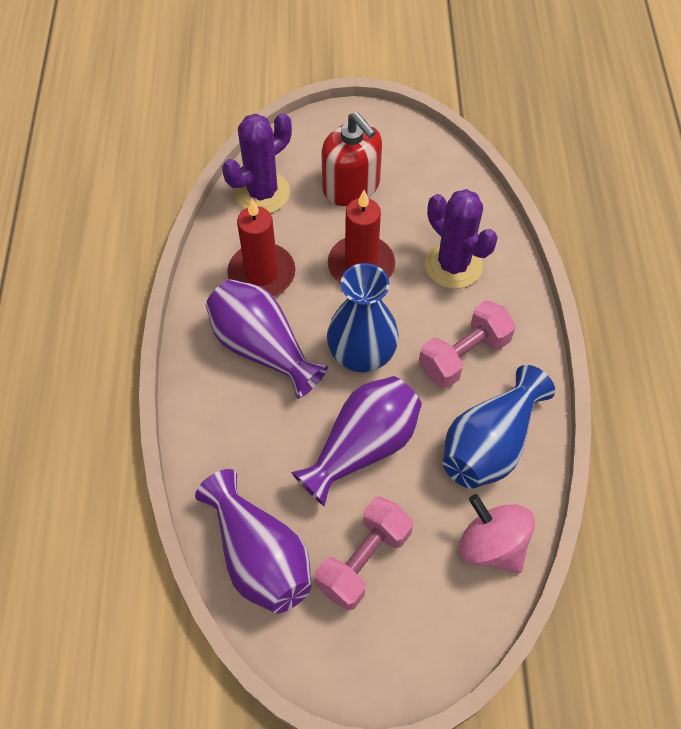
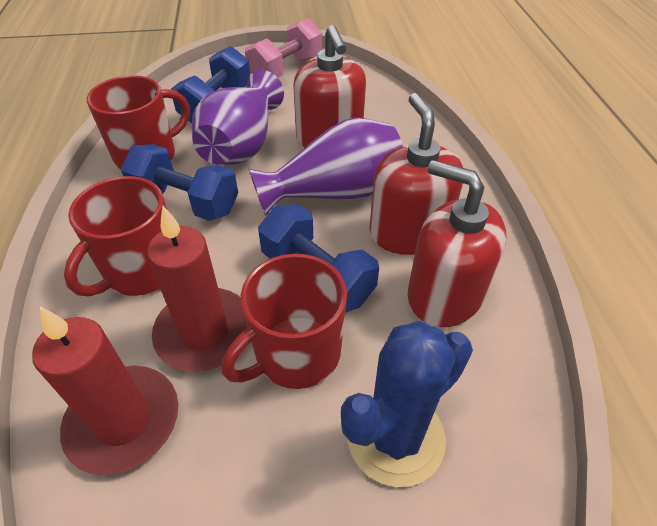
blue cactus: none = 0 -> [341,321,473,487] = 1
blue dumbbell: none = 0 -> [121,144,238,221] [171,46,250,123] [258,204,379,313] = 3
blue vase: [327,263,399,373] [443,365,555,489] = 2 -> none = 0
pink dumbbell: [315,496,413,611] [419,300,516,388] = 2 -> [245,18,322,78] = 1
pink spinning top: [459,494,535,573] = 1 -> none = 0
purple cactus: [222,113,292,213] [425,189,498,289] = 2 -> none = 0
purple vase: [195,469,311,614] [206,279,328,399] [291,376,422,506] = 3 -> [191,70,284,165] [249,118,403,216] = 2
red mug: none = 0 -> [64,176,167,297] [87,75,190,170] [222,253,347,389] = 3
red soap dispenser: [322,112,382,206] = 1 -> [293,25,366,148] [369,93,463,255] [408,160,506,327] = 3

